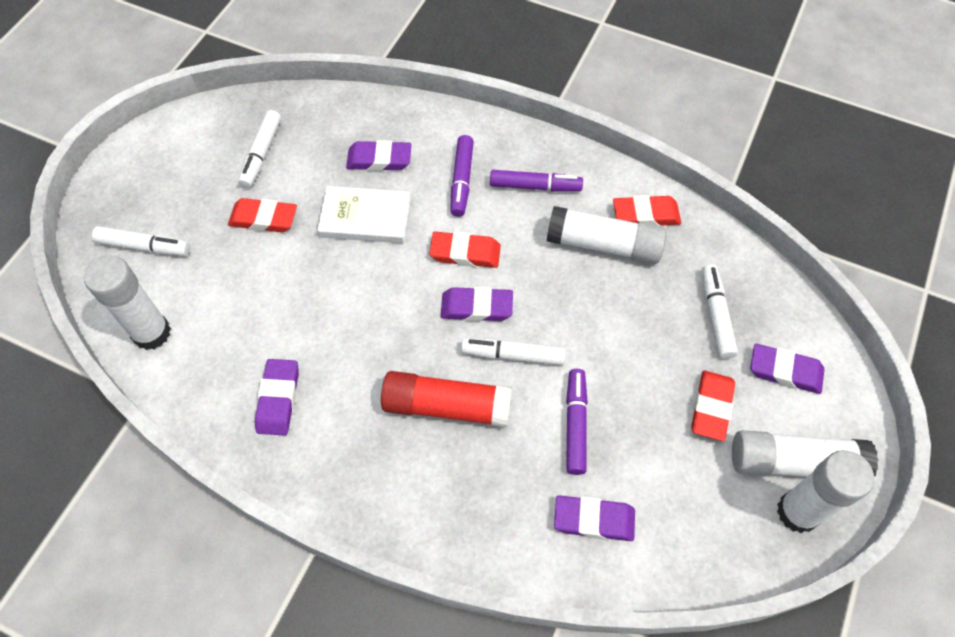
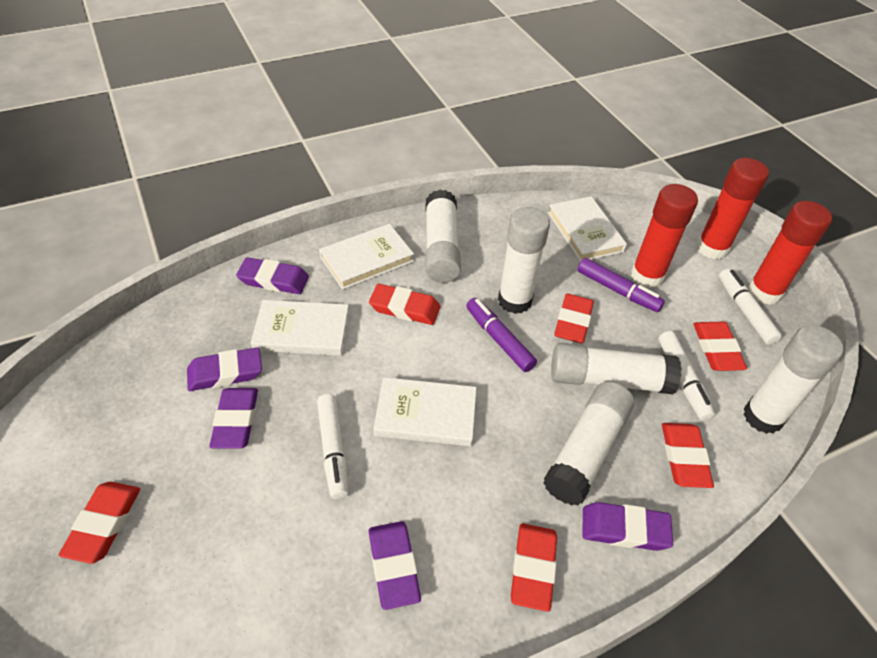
purple marker: [451,135,474,217] [490,170,583,192] [566,369,588,475] = 3 -> [466,298,537,372] [578,258,665,312] = 2
red eraser: [228,198,297,233] [429,232,501,268] [613,195,681,226] [691,371,735,441] = 4 -> [59,482,140,564] [369,284,440,325] [511,523,557,612] [554,294,594,343] [662,423,714,488] [693,322,747,371] = 6
red glue stick: [381,371,512,427] = 1 -> [631,184,698,288] [696,158,769,260] [748,201,832,305] = 3
white book: [317,186,411,243] = 1 -> [251,300,349,356] [319,224,414,290] [374,377,477,446] [548,196,627,262] = 4
white glue stick: [84,255,171,350] [547,206,667,264] [732,430,878,477] [777,450,874,533] = 4 -> [425,190,461,283] [498,207,550,314] [543,381,634,506] [551,343,682,394] [743,325,843,434] = 5
white marker: [92,226,190,256] [238,110,281,188] [461,338,566,365] [702,264,738,359] = 4 -> [317,394,348,499] [658,331,715,421] [719,269,782,345] = 3

